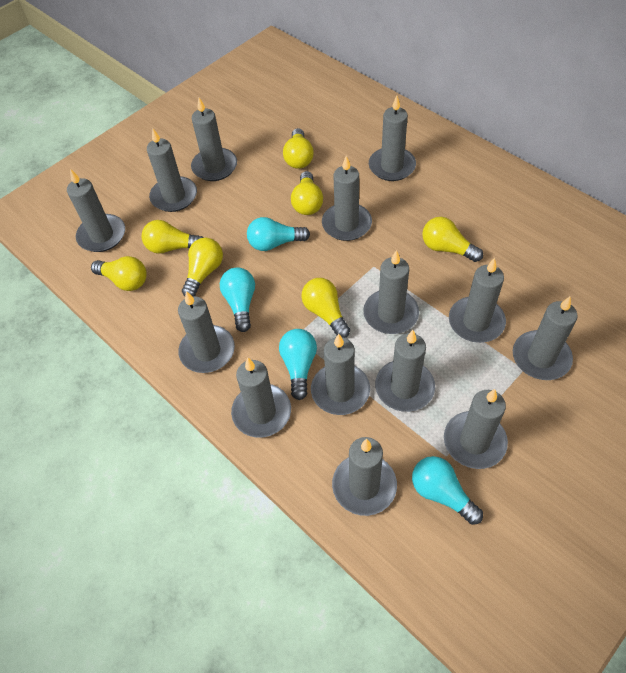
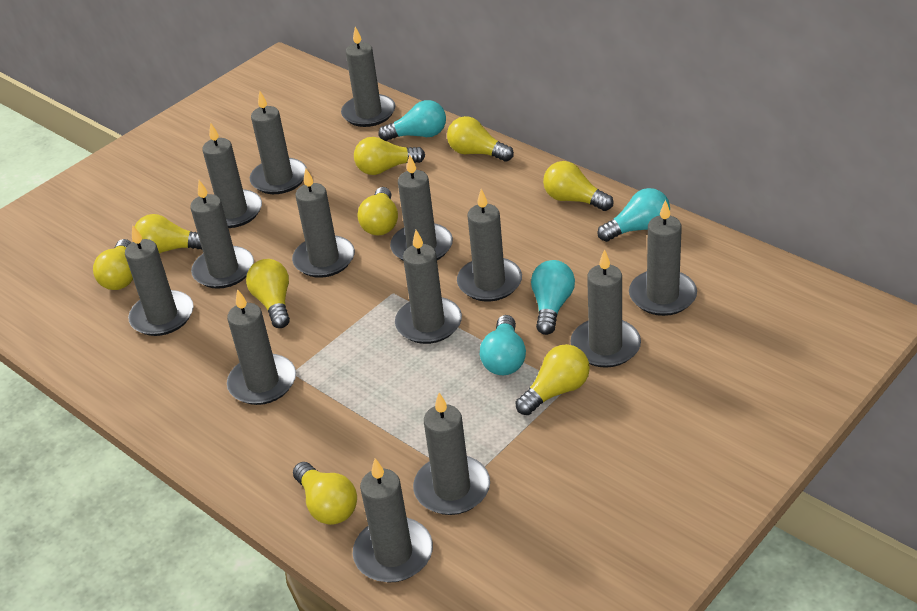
yellow light bulb: [91,256,147,291] [142,220,204,254] [182,238,223,296] [283,128,314,169] [291,171,323,215] [301,278,350,338] [422,217,483,262] = 7 -> [93,239,133,290] [134,214,202,253] [246,259,290,328] [293,462,357,525] [354,137,425,175] [358,187,398,236] [447,116,514,162] [515,344,590,415] [543,161,614,211] = 9

